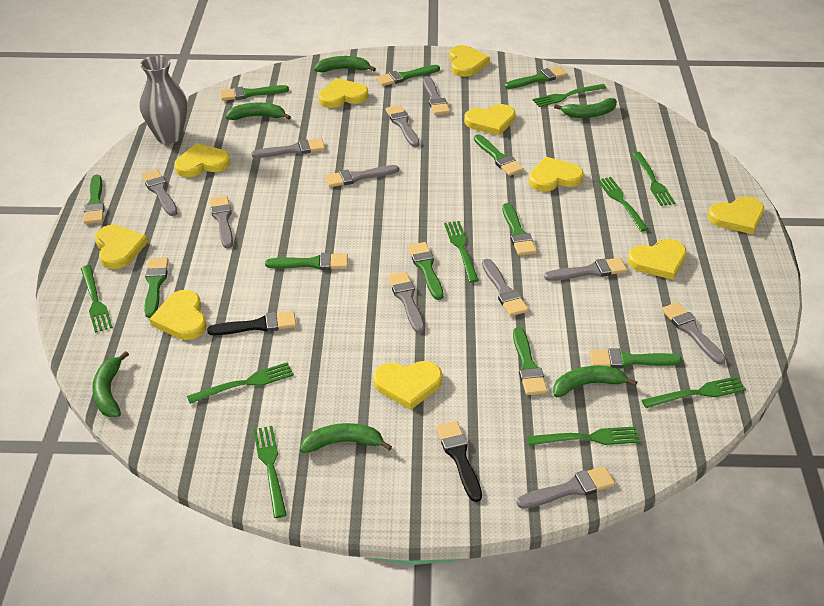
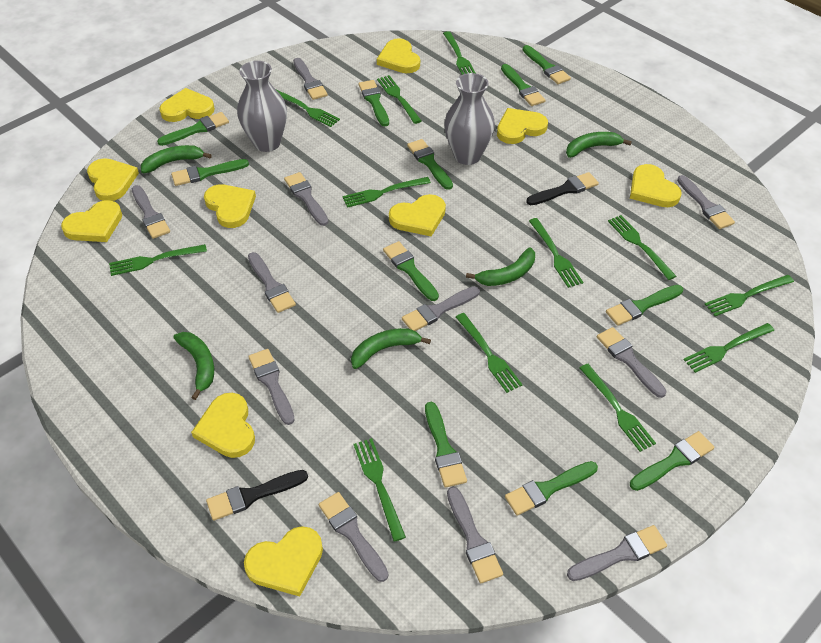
green banana: [92,351,129,417] [225,103,291,120] [300,423,392,453] [314,56,376,72] [553,366,637,397] [554,98,617,118] = 6 -> [141,145,212,173] [173,332,214,400] [351,328,431,369] [466,247,535,286] [566,132,632,158] = 5
green fork: [81,265,113,333] [187,362,294,404] [253,426,287,518] [444,221,479,283] [527,426,640,445] [532,84,606,107] [597,177,648,232] [632,152,675,206] [642,376,746,408] = 9 -> [109,244,207,276] [277,90,340,127] [342,177,431,208] [353,438,406,541] [377,75,422,124] [443,31,475,75] [456,313,523,393] [529,218,583,288] [580,364,656,452] [608,215,676,280] [683,323,774,373] [705,275,794,316] = 12
grey vase: [139,55,187,144] = 1 -> [237,61,287,152] [444,73,495,165] = 2

